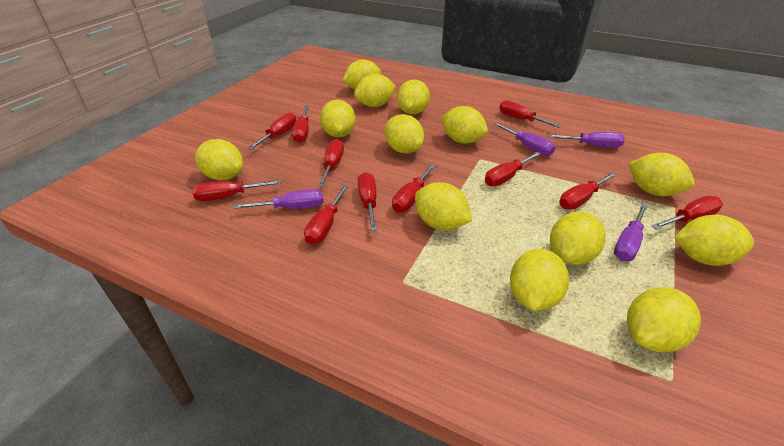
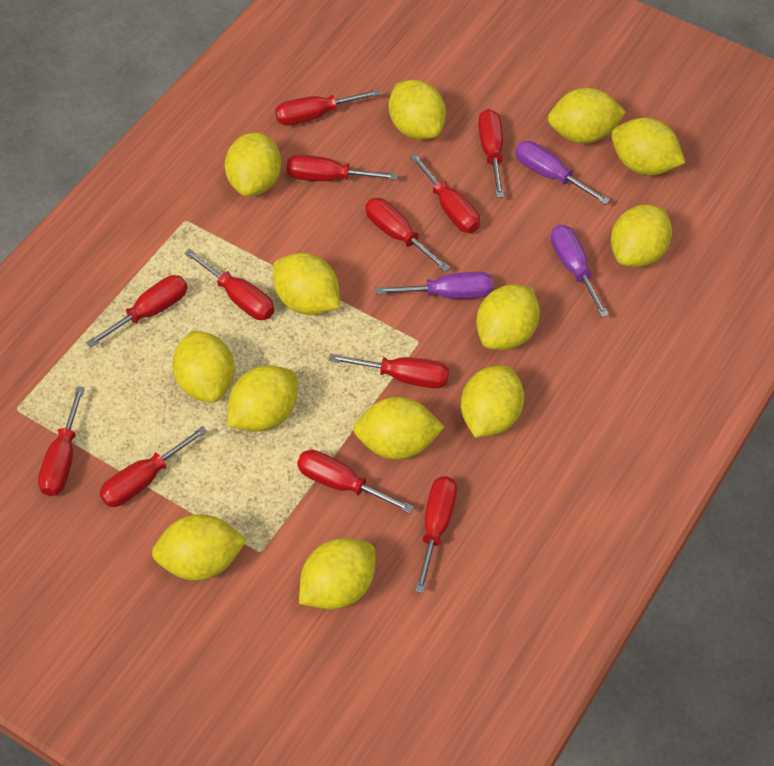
purple screwdriver: [233,189,324,209] [493,122,555,156] [548,132,625,148] [614,204,648,261] = 4 -> [376,272,493,299] [515,141,610,205] [551,225,609,318] = 3
red screwdriver: [192,180,281,201] [247,113,297,150] [292,106,309,143] [304,185,349,245] [318,139,344,187] [358,172,377,231] [392,164,436,213] [485,152,541,186] [499,100,562,128] [559,172,617,210] [652,196,723,230] = 11 -> [38,386,85,496] [86,275,188,348] [99,426,208,507] [184,249,274,320] [275,89,381,126] [286,155,398,181] [297,450,414,513] [329,354,449,388] [365,198,450,272] [409,153,480,233] [415,476,457,593] [478,109,504,198] = 12

